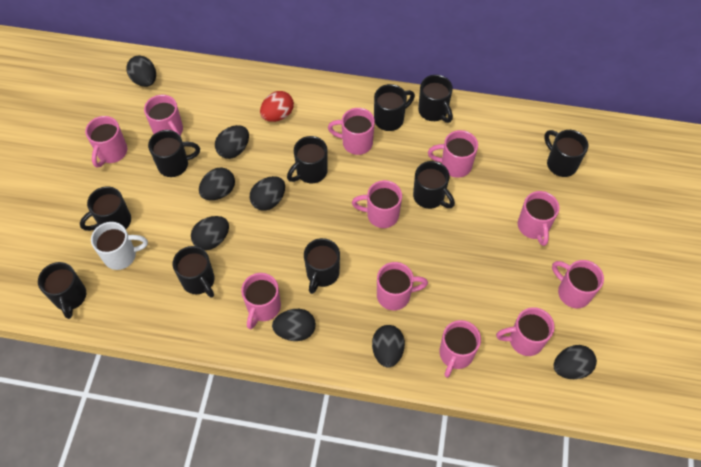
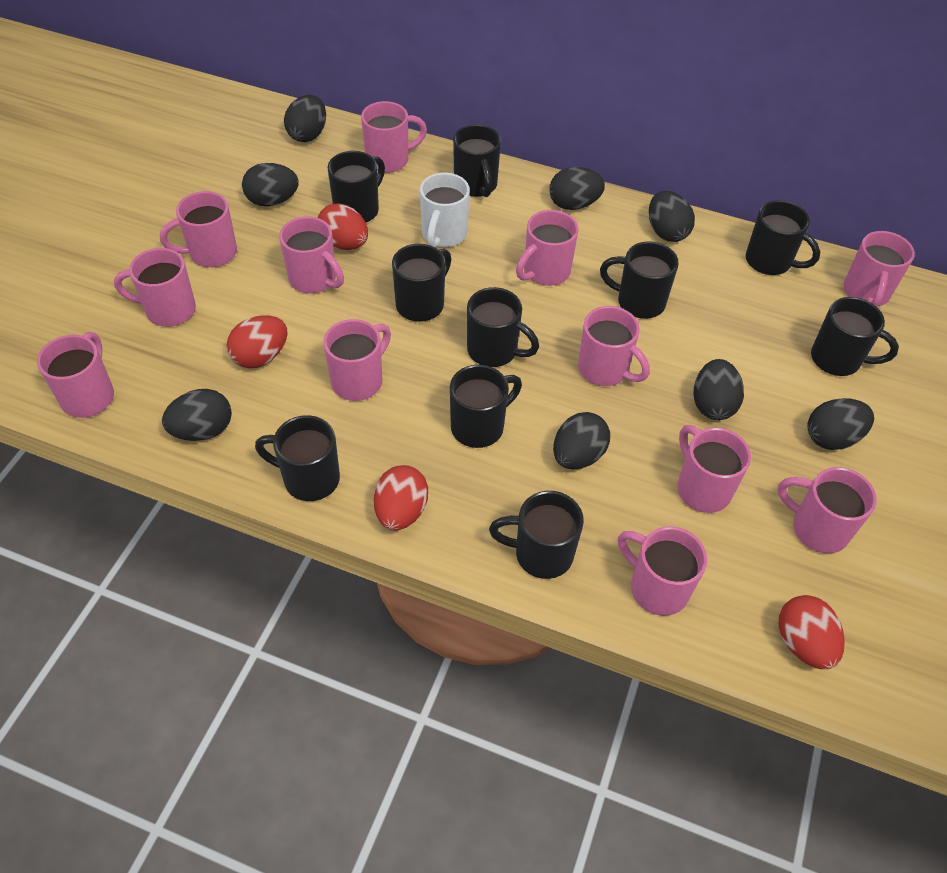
pink mug: [85,116,128,168] [144,95,183,137] [241,273,281,330] [328,108,375,155] [352,180,402,228] [377,262,428,310] [428,130,478,178] [439,320,481,378] [496,307,555,356] [518,191,559,246] [552,260,604,308] = 11 -> [37,332,114,418] [114,248,196,327] [160,191,237,267] [279,216,344,293] [323,319,391,401] [361,101,427,173] [516,210,578,286] [578,306,650,386] [618,526,707,616] [677,425,751,513] [778,467,877,554] [843,231,915,307] = 12
red egg: [260,91,294,122] = 1 -> [227,316,288,368] [318,203,368,250] [374,465,428,531] [779,595,845,669] = 4

